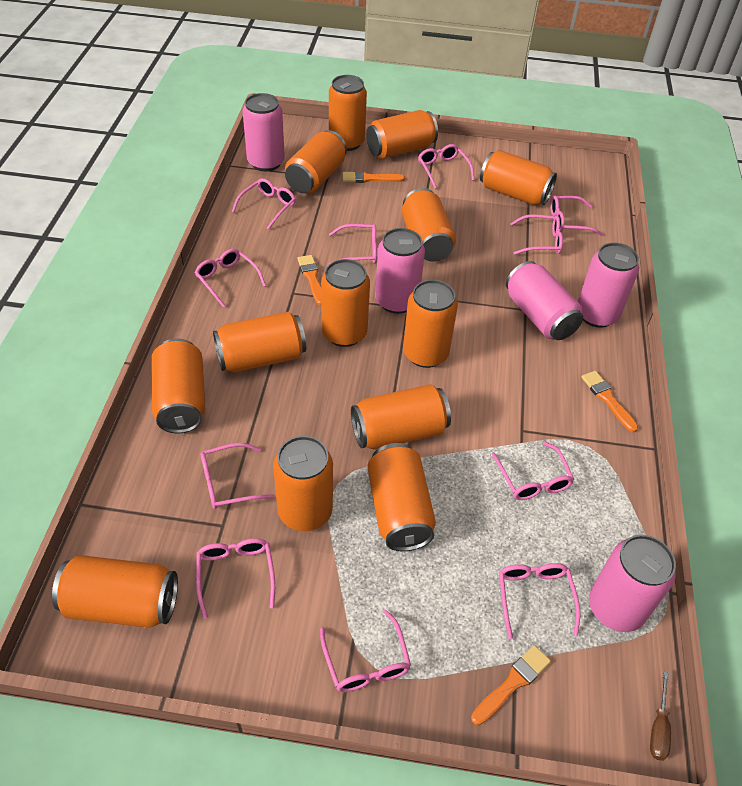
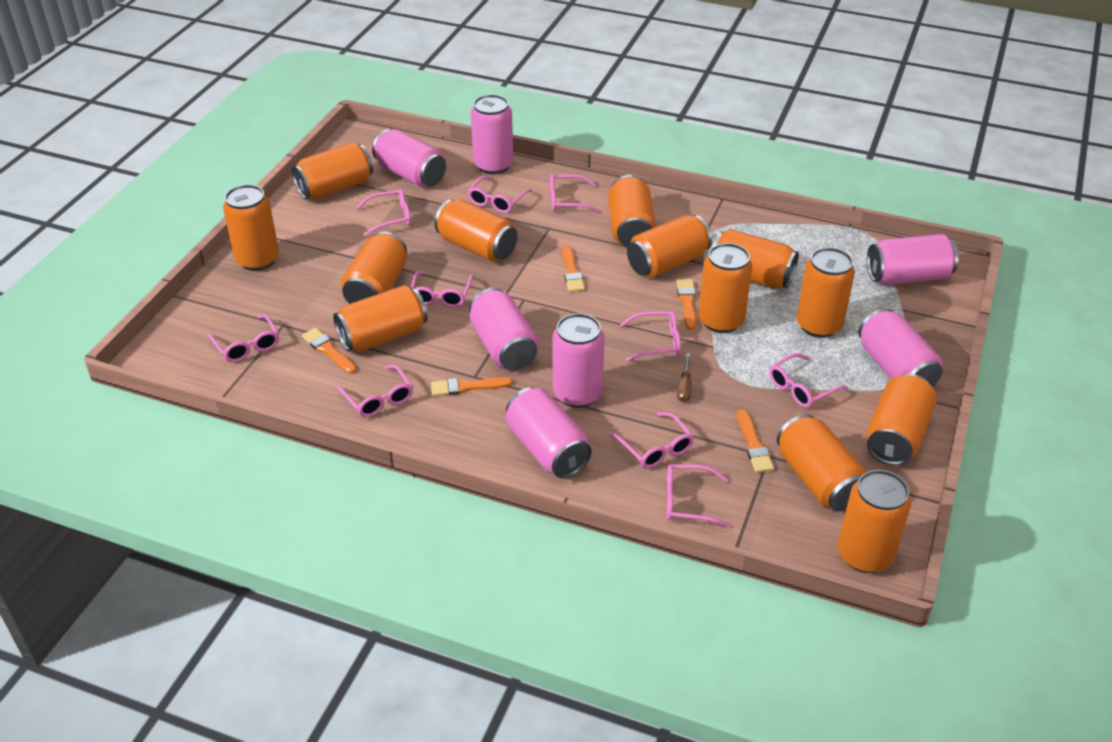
orange brush: [297,255,321,306] [343,171,405,183] [471,645,551,725] [581,371,638,432] = 4 -> [302,328,356,374] [431,377,513,396] [562,245,585,292] [677,279,696,330] [737,409,774,473] = 5
pink can: [242,93,285,171] [375,228,425,314] [506,261,583,340] [578,242,639,328] [589,535,676,632] = 5 -> [372,129,446,188] [469,288,539,371] [471,94,513,174] [505,387,592,478] [553,313,605,408] [859,308,942,387] [867,234,959,285] = 7
pink glasses: [195,249,266,308] [196,538,275,618] [200,443,275,509] [232,178,296,230] [320,610,411,692] [328,224,377,265] [418,144,474,189] [492,442,574,500] [499,563,580,639] [510,214,563,255] [550,196,603,236] = 11 -> [208,314,279,362] [337,365,413,417] [356,189,411,236] [411,271,473,307] [467,176,533,213] [550,174,600,213] [610,412,694,468] [620,311,681,362] [667,464,730,528] [769,353,848,408] = 10

